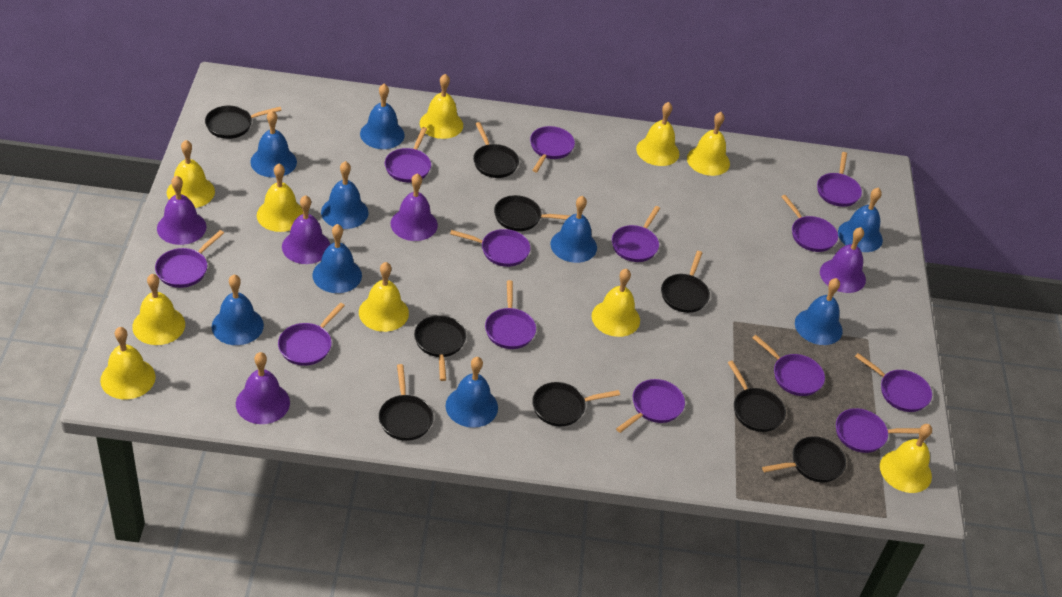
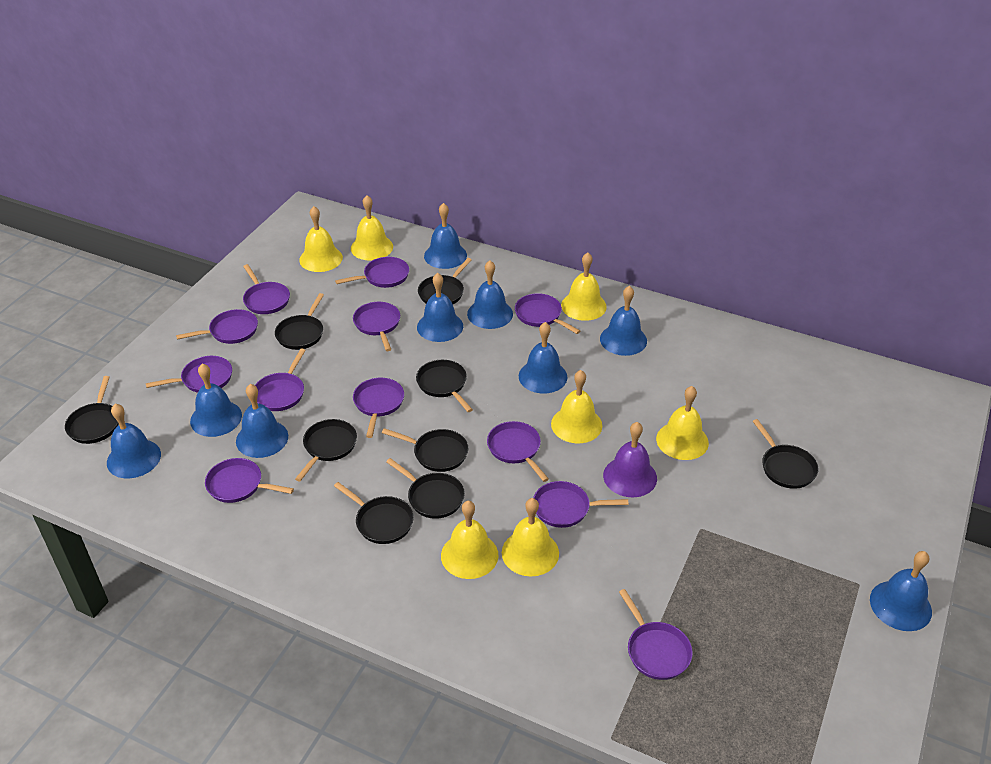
purple bell: [157,175,206,245] [236,352,290,424] [282,195,330,264] [391,173,438,241] [820,227,866,293] = 5 -> [603,422,657,497] = 1
purple pan: [155,230,224,288] [278,302,345,366] [385,127,431,183] [450,229,530,267] [485,280,536,349] [530,126,575,172] [612,206,660,262] [616,379,685,433] [752,335,825,396] [781,195,838,252] [817,152,862,207] [836,408,920,453] [855,353,932,412] = 13 -> [146,356,232,392] [176,309,258,344] [205,458,294,503] [243,264,290,314] [255,348,306,411] [335,257,409,288] [353,302,400,351] [353,378,404,438] [487,421,549,482] [515,293,580,334] [533,481,628,528] [619,589,693,680] = 12
yellow bell: [100,327,156,399] [132,274,185,345] [167,140,215,208] [257,164,303,232] [359,262,409,332] [420,74,463,139] [592,269,640,337] [636,102,680,166] [687,112,730,176] [880,424,932,493] = 10 -> [299,206,343,272] [351,195,393,261] [441,501,499,579] [502,498,559,576] [551,370,602,443] [561,252,607,321] [656,386,709,460] = 7

